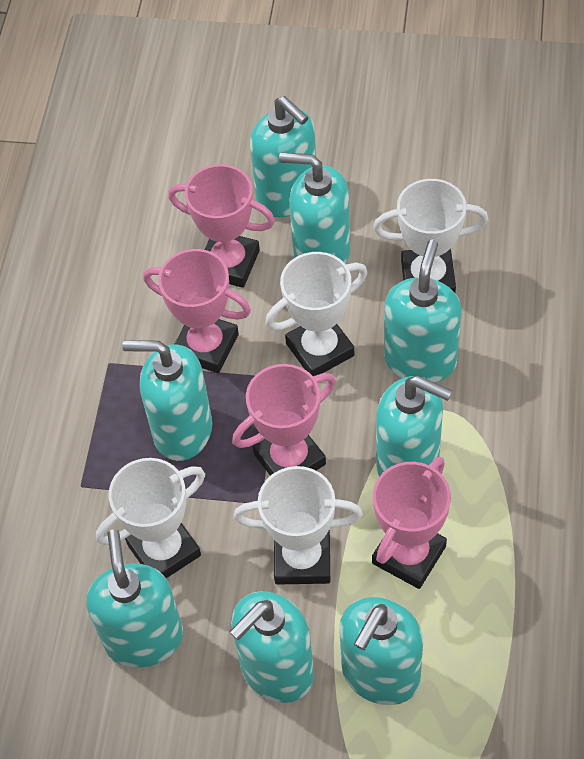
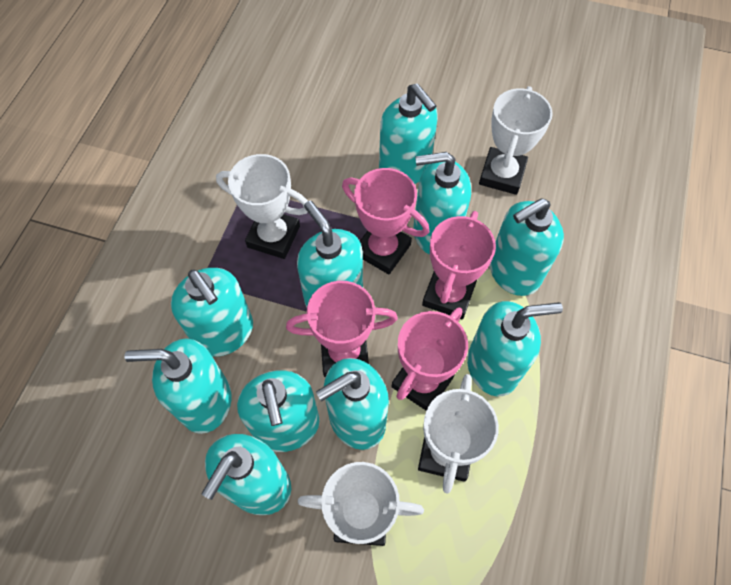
turquoise soap dispenser: [86,529,183,668] [122,340,212,461] [230,591,314,703] [250,96,316,217] [279,152,350,264] [339,597,423,705] [376,376,452,477] [384,239,462,383] = 8 -> [125,338,231,434] [171,268,253,357] [201,434,291,515] [237,370,319,452] [297,201,363,308] [316,358,389,450] [379,83,438,184] [413,152,471,255] [467,301,563,396] [489,198,564,296] = 10

